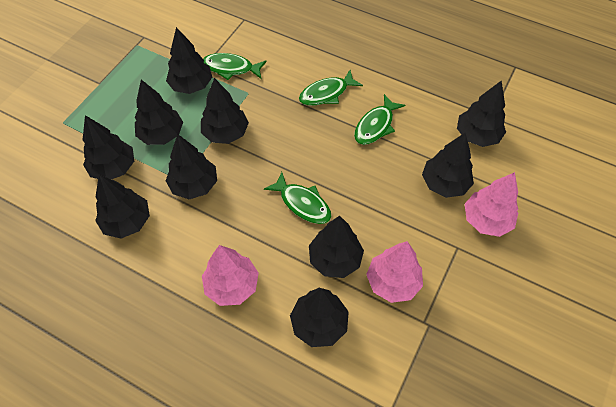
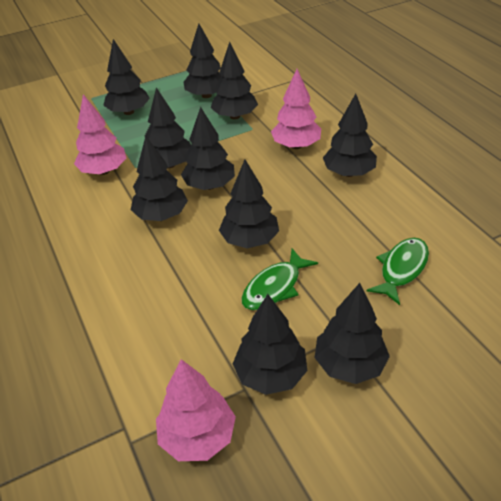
green fish: [203,53,267,80] [264,172,331,224] [299,70,363,106] [354,94,405,145] = 4 -> [241,248,318,310] [367,238,429,305] = 2

